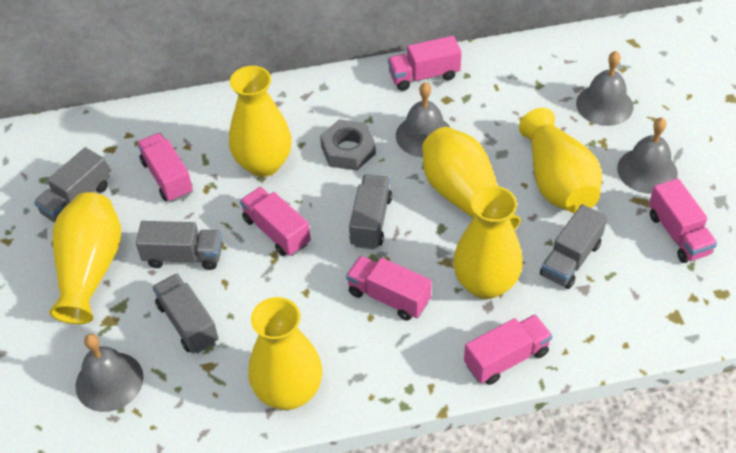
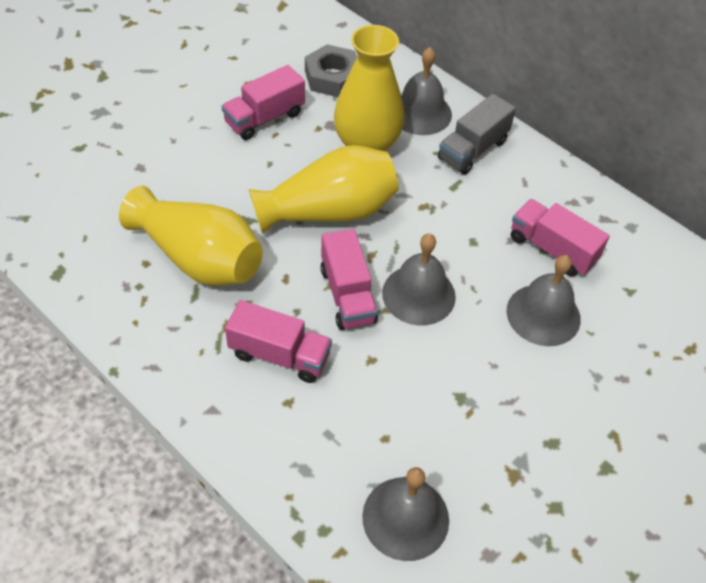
grey truck: [34,147,110,223] [136,221,222,270] [152,274,219,354] [349,174,392,249] [540,204,607,289] = 5 -> [438,94,516,175] = 1
pink truck: [137,133,193,202] [240,187,311,256] [346,256,432,321] [388,36,462,91] [464,315,552,385] [649,178,717,263] = 6 -> [222,65,305,140] [225,300,332,383] [320,229,378,330] [511,199,610,276] = 4
yellow vase: [49,192,121,324] [229,66,292,177] [248,297,322,410] [422,127,521,230] [453,186,523,299] [519,108,602,213] = 6 -> [119,186,263,286] [249,145,398,234] [334,25,404,151] = 3

